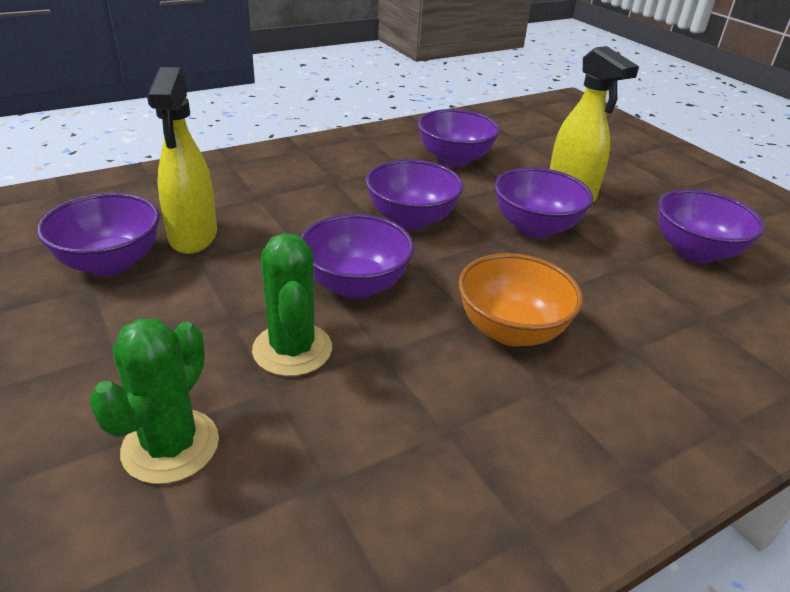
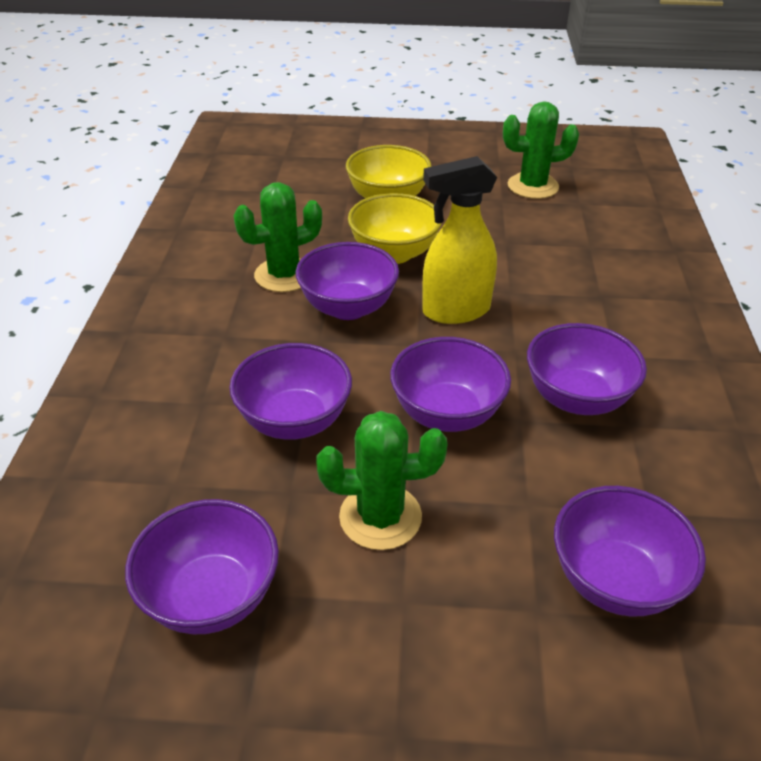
green cactus: [89,319,219,484] [252,233,332,376] = 2 -> [234,182,322,292] [316,411,447,550] [503,101,579,199] = 3
orange bowl: [458,253,583,346] = 1 -> none = 0
yellow bowl: none = 0 -> [346,145,432,198] [348,193,442,264] = 2
yellow spray bottle: [147,67,217,254] [550,46,639,202] = 2 -> [422,156,497,324] = 1

